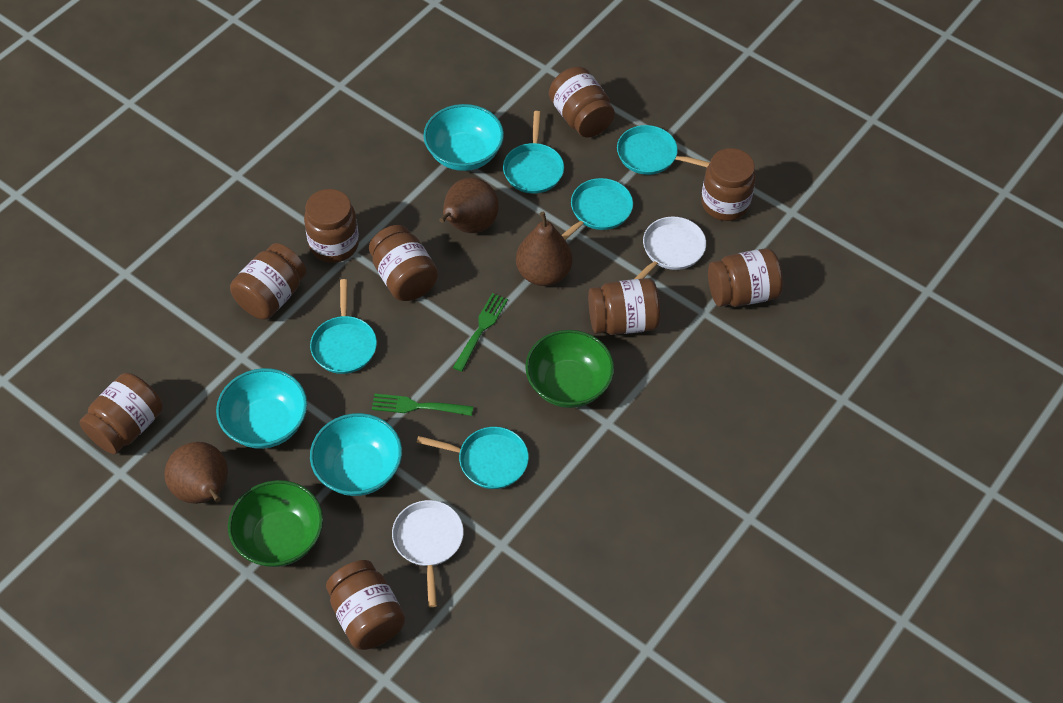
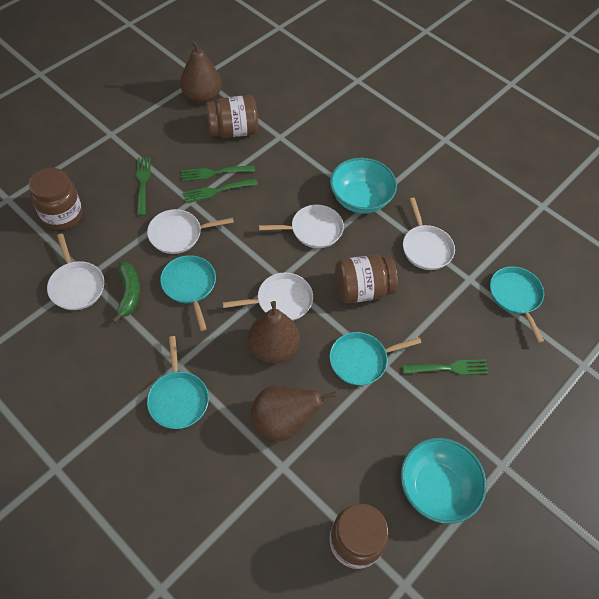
brown jar: [79,373,163,454] [230,243,306,319] [304,189,359,263] [326,560,405,650] [369,225,438,301] [549,67,615,137] [588,278,660,335] [701,148,756,221] [708,248,783,307] = 9 -> [29,168,83,230] [206,95,258,138] [329,504,389,570] [335,255,398,304] = 4
green banana: none = 0 -> [112,262,140,323] = 1
green bowl: [228,480,323,567] [525,330,614,408] = 2 -> none = 0
green fork: [372,394,473,416] [453,293,508,372] = 2 -> [136,157,151,216] [181,165,255,181] [183,178,258,203] [402,359,489,375] = 4
turquoise bowl: [216,368,307,449] [310,413,402,496] [423,104,504,171] = 3 -> [330,158,397,214] [401,438,487,524] = 2
turquoise pan: [310,279,377,374] [417,427,529,489] [503,111,564,194] [562,178,633,240] [617,125,710,175] = 5 -> [147,336,209,429] [160,255,216,331] [330,332,421,385] [490,266,544,343] = 4
white pan: [392,500,464,607] [634,217,706,279] = 2 -> [47,234,104,310] [147,209,234,254] [222,273,313,321] [259,205,344,248] [403,198,455,270] = 5

